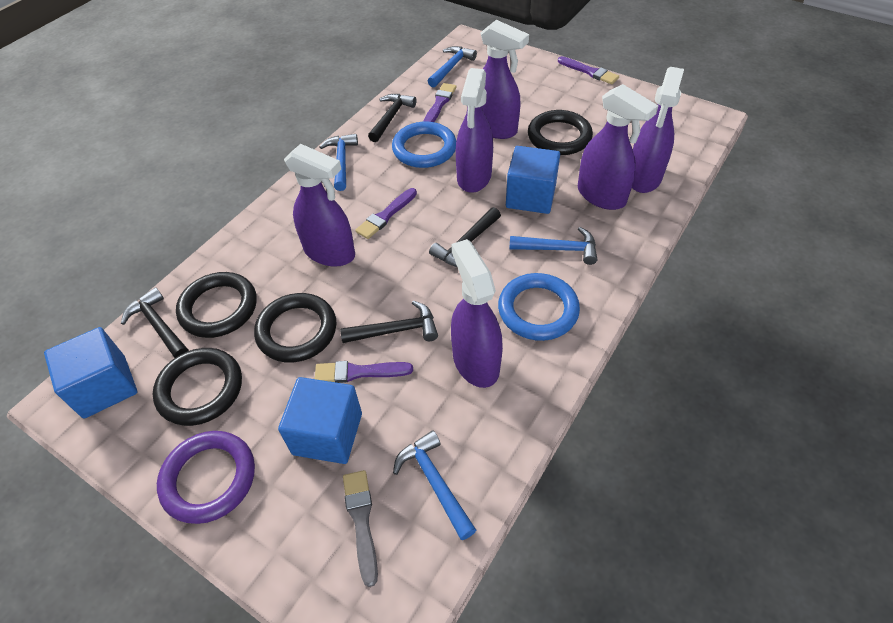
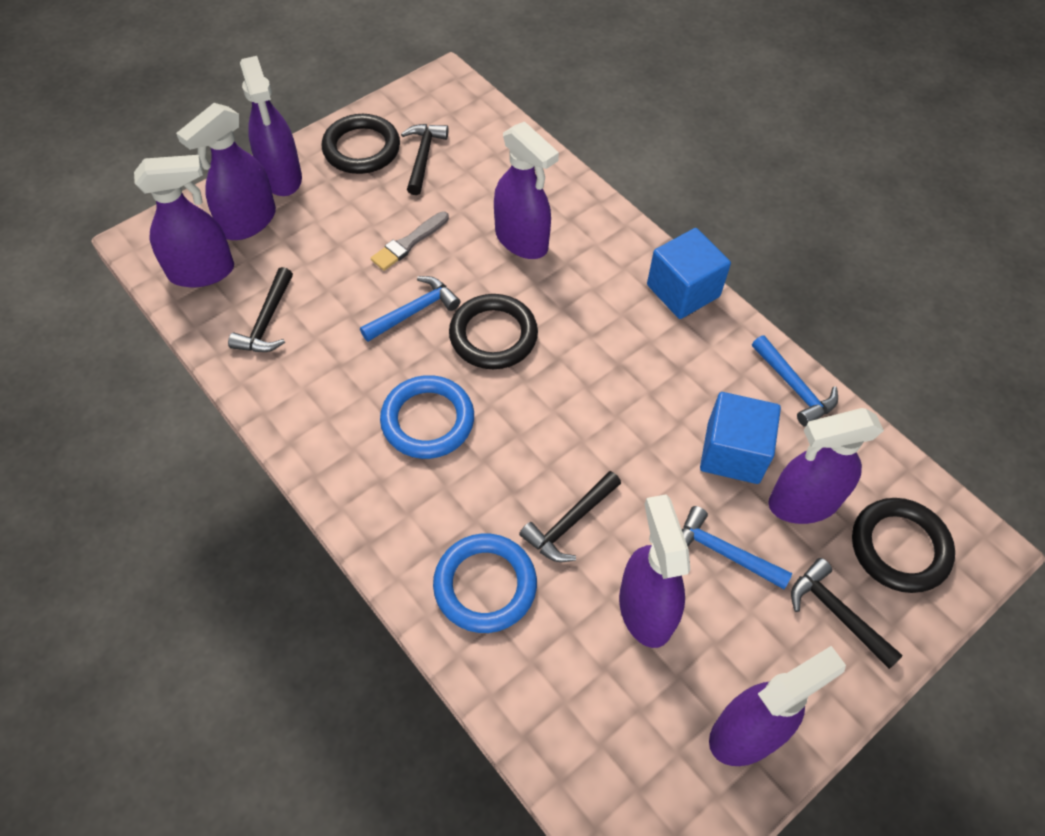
black ring: [153,348,242,426] [176,272,257,338] [254,293,337,363] [528,110,593,155] = 4 -> [322,114,400,174] [449,294,538,369] [852,498,955,593] = 3
blue cube: [44,327,137,419] [278,377,362,464] [506,146,560,214] = 3 -> [647,228,731,319] [700,392,781,484] = 2
blue hammer: [319,134,358,191] [393,430,476,540] [428,46,477,87] [509,227,597,265] = 4 -> [360,276,461,342] [682,506,792,589] [752,335,838,427] = 3
purple brush: [315,361,413,383] [355,188,417,239] [423,83,456,122] [558,56,619,84] = 4 -> none = 0
purple ring: [157,431,255,524] = 1 -> none = 0
purple spray bottle: [284,144,355,267] [451,239,503,388] [456,68,493,193] [480,20,529,139] [578,84,658,210] [632,67,684,193] = 6 -> [134,155,234,287] [176,103,276,240] [240,56,302,196] [494,122,559,259] [619,494,690,648] [709,646,846,766] [769,408,884,524] = 7

